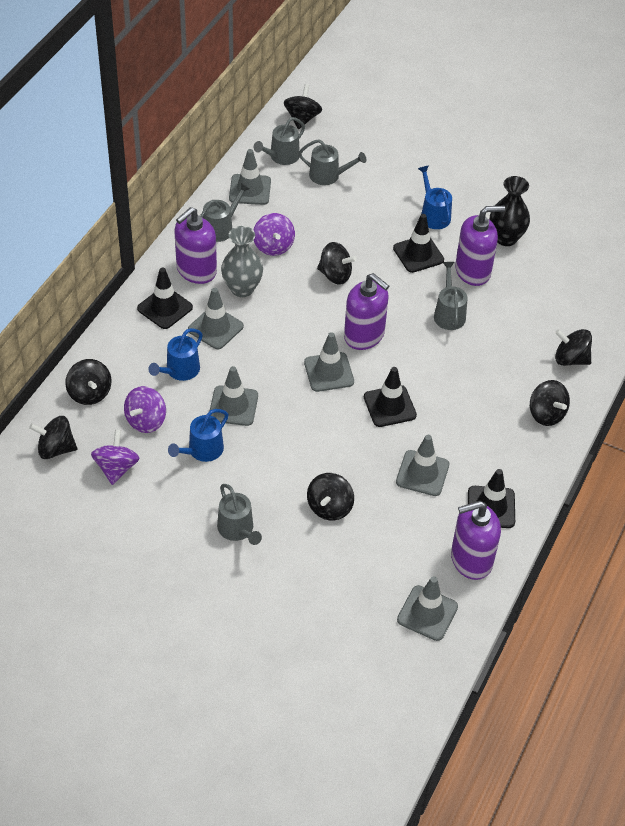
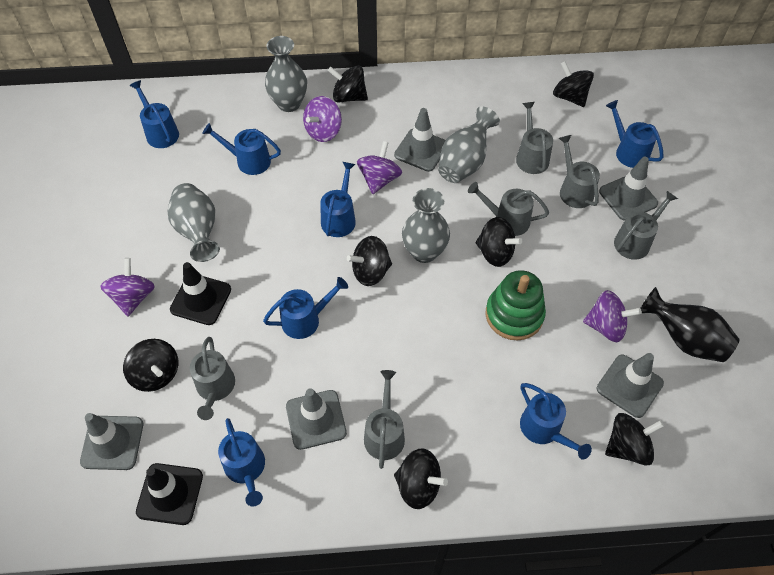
black traffic cone: [137,268,193,329] [364,367,417,427] [393,214,444,273] [468,469,515,528] = 4 -> [136,463,203,525] [170,262,231,325] = 2
blue watering can: [148,328,203,381] [168,409,228,462] [418,165,452,229] = 3 -> [129,80,179,148] [202,123,281,175] [218,418,265,506] [263,277,348,339] [320,162,356,237] [520,383,592,460] [606,100,664,168] = 7
green stacking toy: none = 0 -> [486,270,546,340] = 1
grey traffic cone: [188,288,244,349] [210,366,258,426] [229,149,271,205] [304,332,354,392] [396,435,449,496] [397,576,458,641] = 6 -> [80,413,143,470] [286,388,347,450] [394,108,445,172] [597,353,664,418] [599,157,658,221] = 5
grey vase: [221,226,263,297] = 1 -> [168,183,220,262] [265,36,307,112] [402,188,450,263] [438,107,500,183] = 4
grey watering can: [200,183,250,242] [217,484,262,545] [254,117,305,165] [298,139,366,185] [434,262,467,330] = 5 -> [190,337,235,420] [364,370,405,469] [468,182,549,236] [516,102,553,174] [559,135,600,208] [614,191,678,260] = 6
purple soap dispenser: [174,207,217,284] [344,273,389,350] [451,501,501,580] [455,206,505,286] = 4 -> none = 0
purple spinning top: [91,430,140,485] [124,386,166,433] [253,213,295,256] = 3 -> [100,258,155,316] [303,96,342,142] [357,141,402,194] [583,290,642,342] = 4

